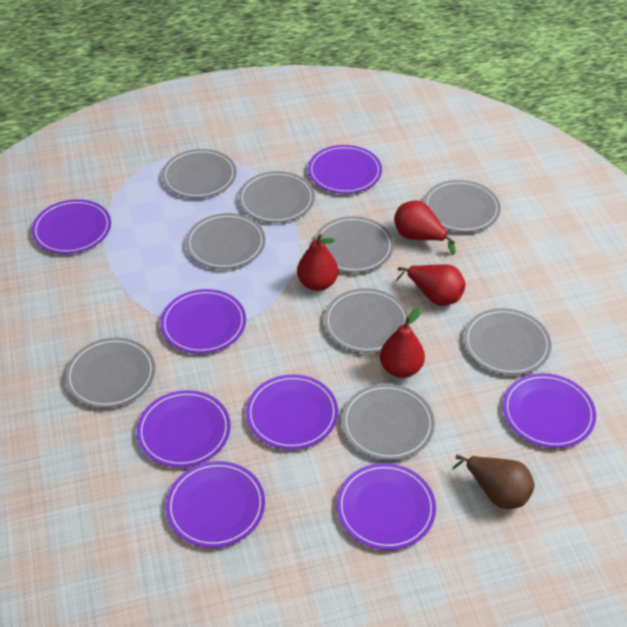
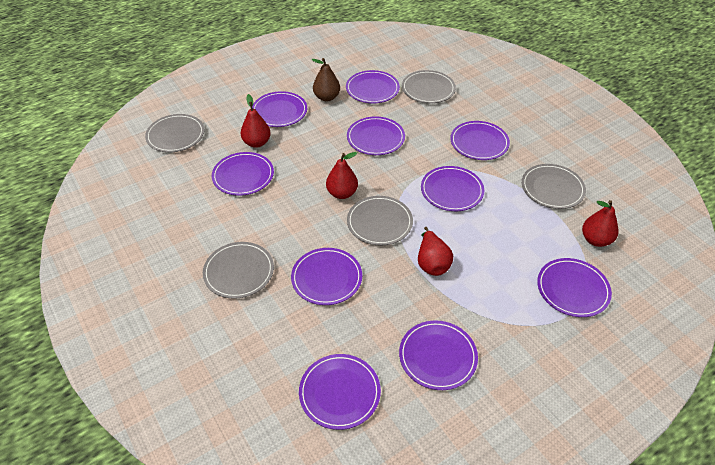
grey plate: [65,338,155,408] [162,149,237,198] [186,213,265,269] [238,171,315,223] [314,216,394,273] [324,288,409,353] [342,384,435,460] [424,180,501,232] [464,308,552,375] = 9 -> [145,114,204,152] [203,242,274,299] [347,196,413,245] [402,70,456,103] [522,164,586,209] = 5
purple plate: [32,199,111,254] [137,390,231,467] [160,289,246,354] [166,461,265,548] [246,374,338,450] [308,145,382,194] [337,463,436,550] [503,373,596,448] = 8 -> [212,152,274,196] [252,91,307,127] [291,248,362,305] [299,354,381,430] [346,70,400,103] [347,117,405,155] [399,320,478,390] [421,166,484,211] [450,121,510,160] [537,258,612,317] = 10

